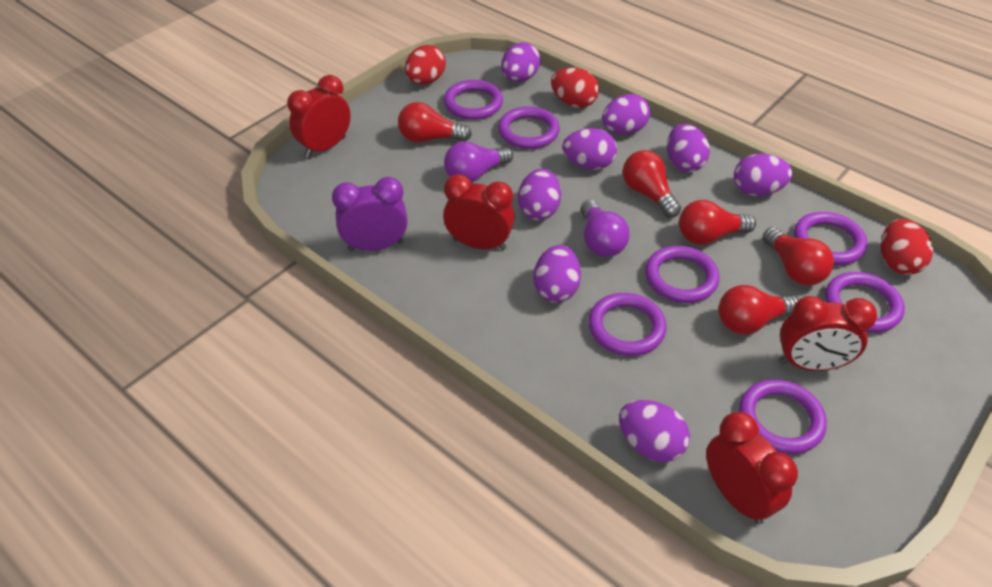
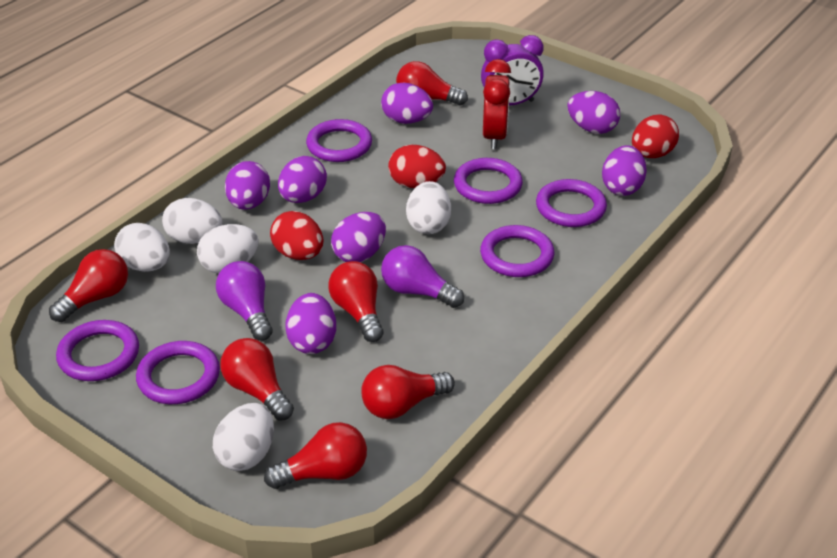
purple egg: [501,42,541,82] [518,169,561,220] [533,245,581,303] [562,128,617,170] [602,94,650,135] [619,400,690,462] [667,124,710,172] [734,154,793,196] = 8 -> [225,161,270,210] [278,156,327,203] [285,293,336,354] [331,212,386,262] [381,83,433,124] [567,91,620,134] [602,145,647,196] = 7
purple ring: [444,80,503,120] [498,106,560,149] [588,293,667,356] [645,246,720,303] [739,379,827,454] [794,212,867,265] [825,272,905,333] = 7 -> [56,320,139,381] [136,341,220,404] [306,119,372,162] [454,158,523,204] [480,225,554,277] [536,179,607,227] = 6
red clock: [287,75,351,158] [443,174,515,250] [706,412,798,524] [779,296,877,371] = 4 -> [483,59,511,149] = 1
red light bulb: [398,102,472,142] [623,150,681,218] [679,200,756,245] [718,285,799,334] [762,227,834,285] = 5 -> [49,249,128,322] [220,338,294,421] [264,422,367,489] [329,261,384,342] [361,365,455,419] [396,61,468,105] = 6
white egg: none = 0 -> [114,223,170,272] [162,198,223,244] [197,224,259,273] [213,403,274,471] [406,181,451,234] = 5

